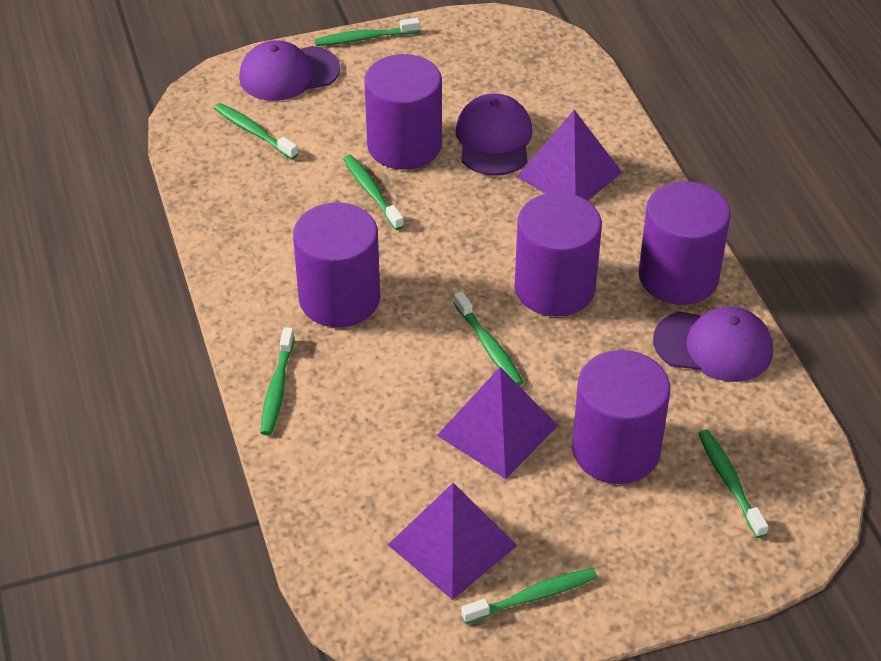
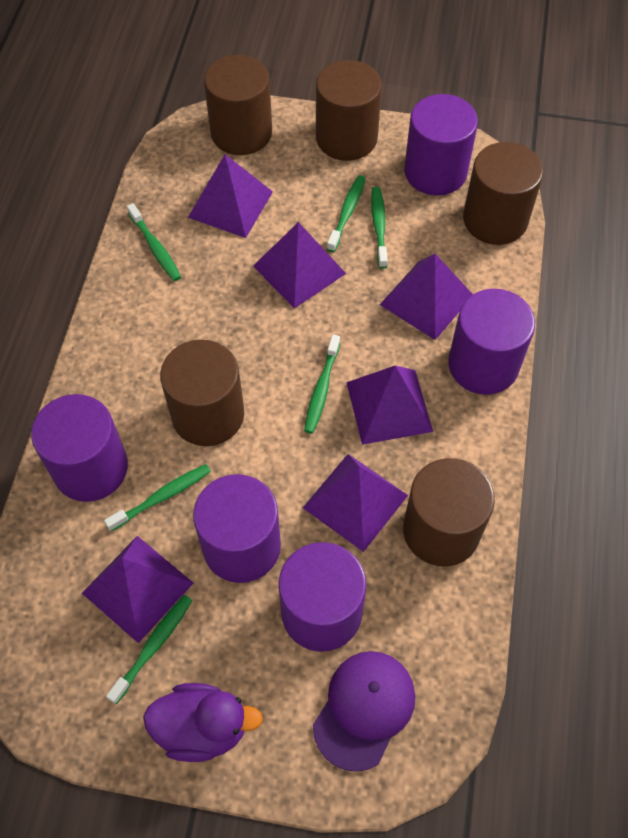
brown cylinder: none = 0 -> [160,340,244,446] [204,55,272,155] [316,60,382,161] [403,458,495,567] [463,142,543,245] = 5
green toothbrush: [214,103,298,159] [260,327,294,435] [315,18,420,46] [343,155,404,230] [454,291,523,386] [461,568,597,624] [698,430,768,538] = 7 -> [104,464,211,531] [106,595,193,704] [127,203,181,281] [304,334,340,434] [327,175,366,252] [371,187,388,269] = 6
purple cap: [239,40,340,101] [456,93,533,176] [653,306,773,382] = 3 -> [313,651,415,772] = 1
purple duck: none = 0 -> [143,683,263,762] = 1
purple pyramid: [388,483,518,600] [437,367,558,479] [517,110,622,201] = 3 -> [82,536,193,643] [188,154,273,238] [253,222,346,309] [303,454,408,552] [346,365,433,445] [380,254,473,340] = 6

